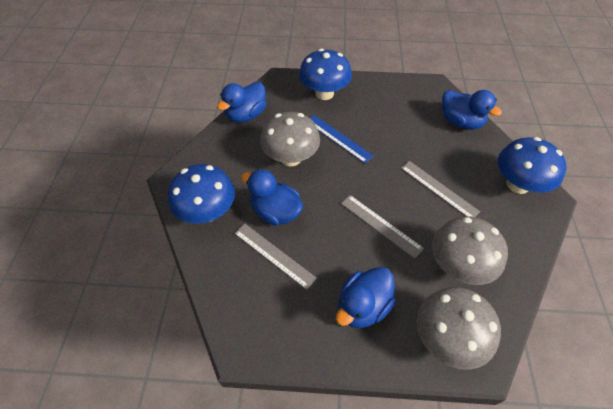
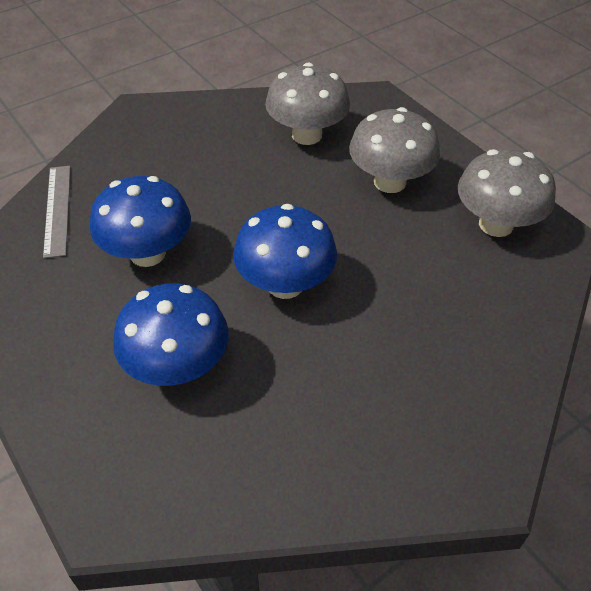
blue duck: [217,82,266,123] [241,169,303,226] [336,267,396,328] [442,90,502,130] = 4 -> none = 0
blue ruler: [310,115,373,163] = 1 -> none = 0
grey ruler: [234,224,317,290] [341,195,424,258] [401,161,480,217] = 3 -> [43,166,71,258] = 1

